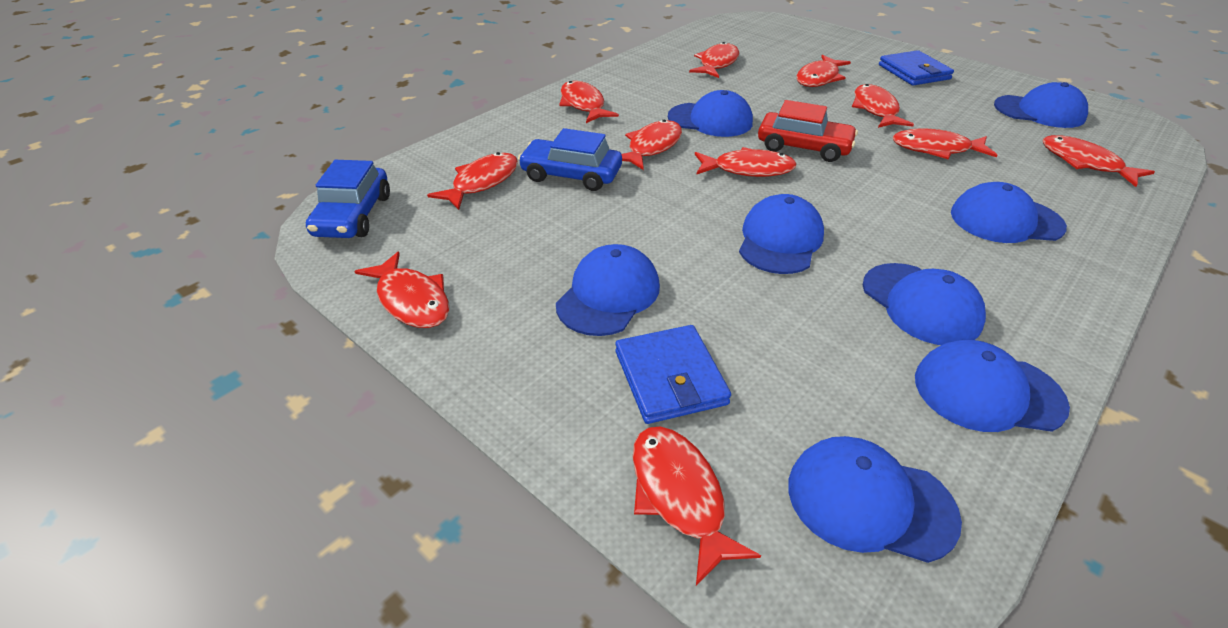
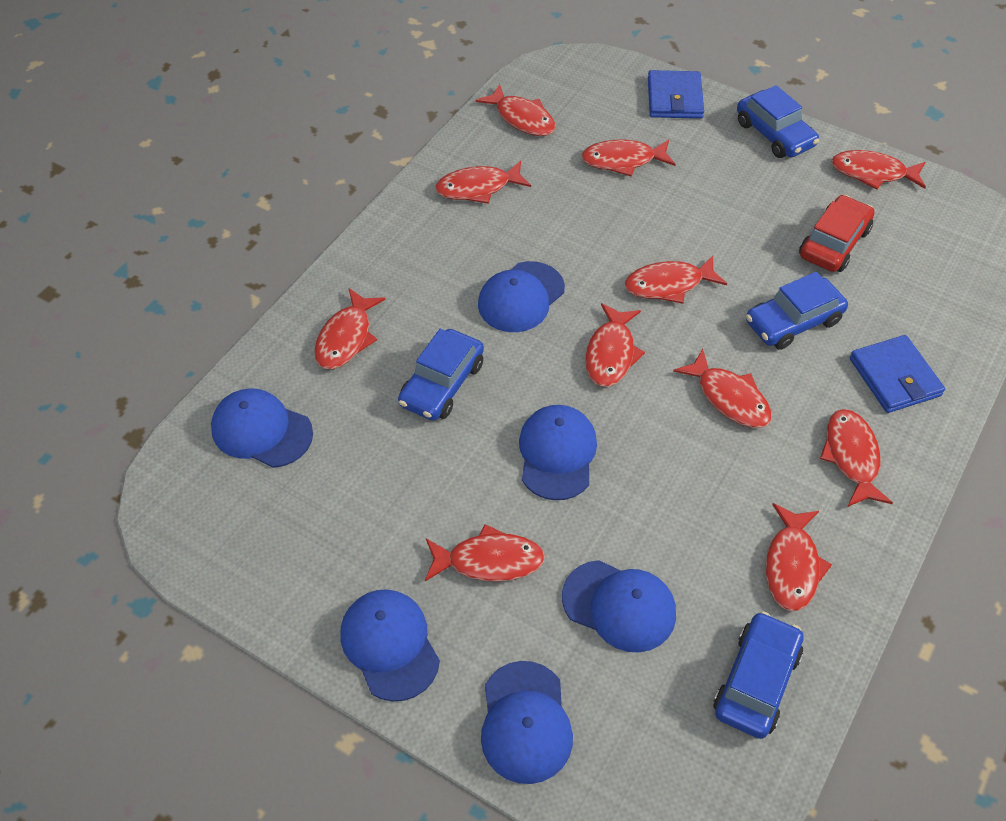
blue cap: [556,244,660,336] [668,90,753,137] [739,194,824,274] [788,436,962,563] [863,263,986,345] [915,340,1070,432] [951,182,1067,243] [994,82,1088,128] = 8 -> [211,388,313,468] [341,589,440,701] [478,261,565,332] [481,661,573,784] [519,405,597,500] [562,560,676,652] = 6
blue car: [306,160,390,238] [518,128,622,191] = 2 -> [398,329,484,421] [713,611,803,739] [737,85,819,158] [746,272,848,350] = 4

